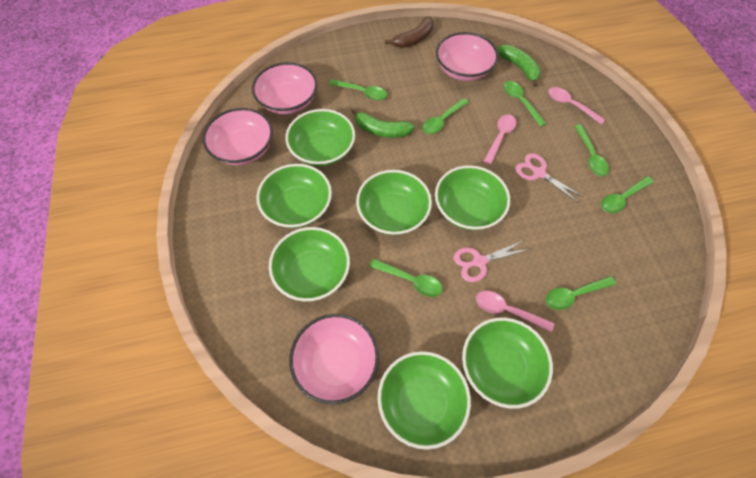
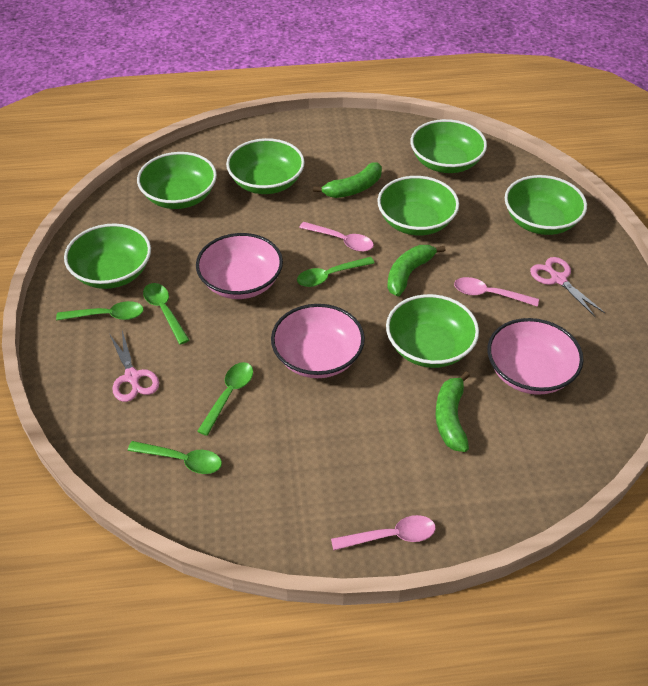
brown banana: [385,17,433,48] = 1 -> none = 0
green banana: [351,108,414,138] [497,45,540,87] = 2 -> [313,162,382,198] [387,245,446,297] [436,371,470,452] = 3
green spoon: [329,79,387,100] [369,259,443,297] [422,98,469,134] [503,81,546,127] [546,276,616,310] [574,125,609,176] [601,176,654,213] = 7 -> [56,301,144,321] [128,441,222,474] [143,283,189,345] [197,362,253,436] [297,257,375,287] = 5
pink bowl: [203,108,273,165] [252,62,318,114] [289,314,379,404] [436,32,499,81] = 4 -> [196,233,283,299] [271,304,365,378] [487,318,584,395] = 3

